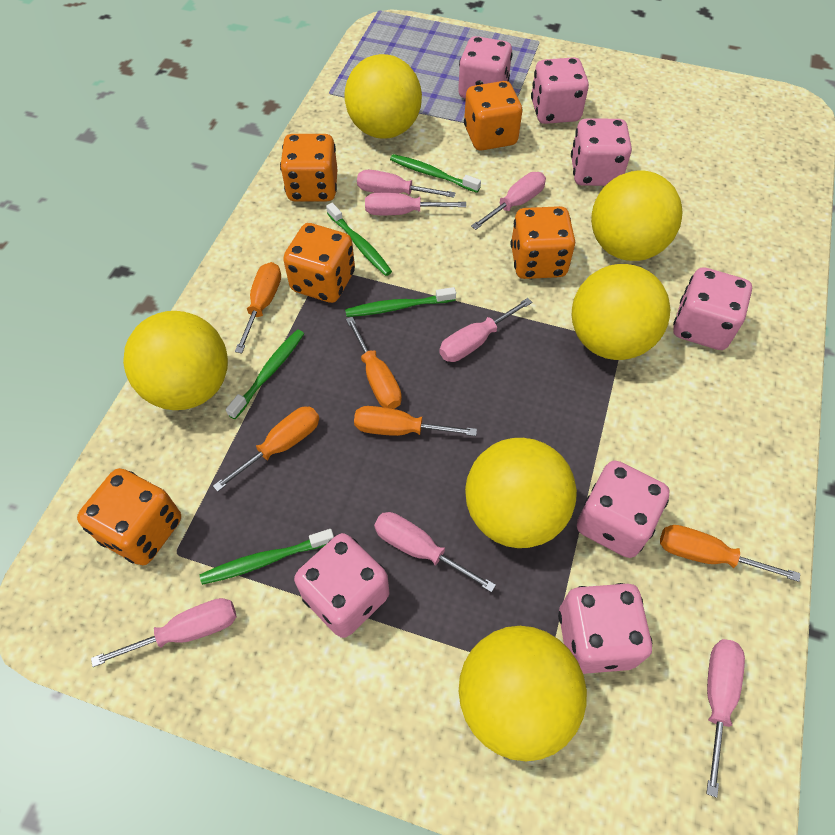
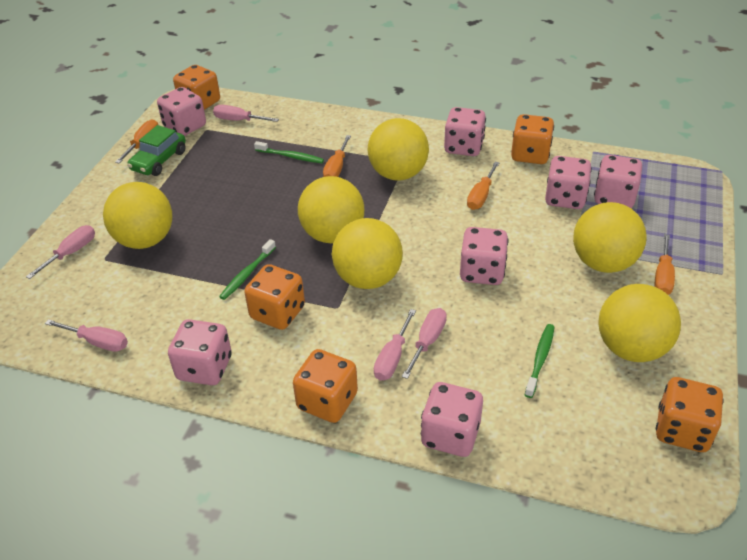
green car: none = 0 -> [127,125,186,176] = 1
green toothbrush: [200,529,334,585] [226,329,304,419] [326,203,392,276] [345,287,456,317] [390,154,481,193] = 5 -> [219,239,276,300] [254,141,324,163] [525,324,555,398] = 3
orange screwdriver: [213,406,319,492] [235,262,281,353] [346,317,402,409] [354,406,477,436] [660,525,800,582] = 5 -> [115,120,158,163] [323,135,351,177] [467,161,500,210] [654,234,675,295] = 4
pink screwdriver: [91,598,237,667] [357,170,455,198] [365,193,466,215] [374,512,496,593] [439,298,532,362] [471,172,546,230] [706,639,745,798] = 7 -> [26,225,95,279] [45,319,128,352] [213,105,279,122] [374,309,416,381] [402,308,447,379] = 5

